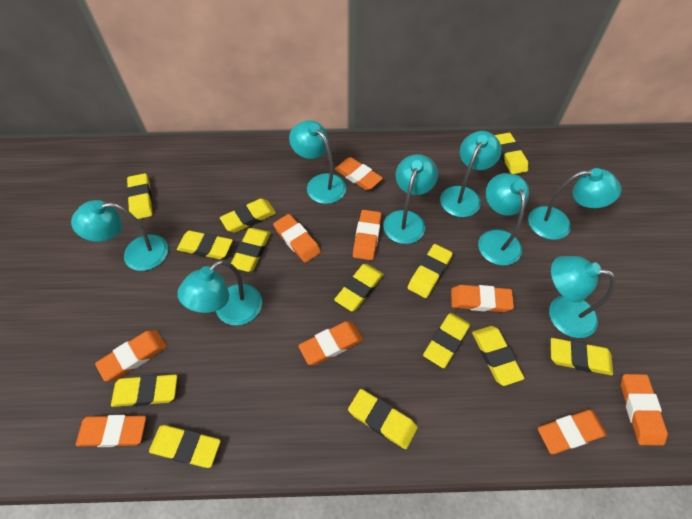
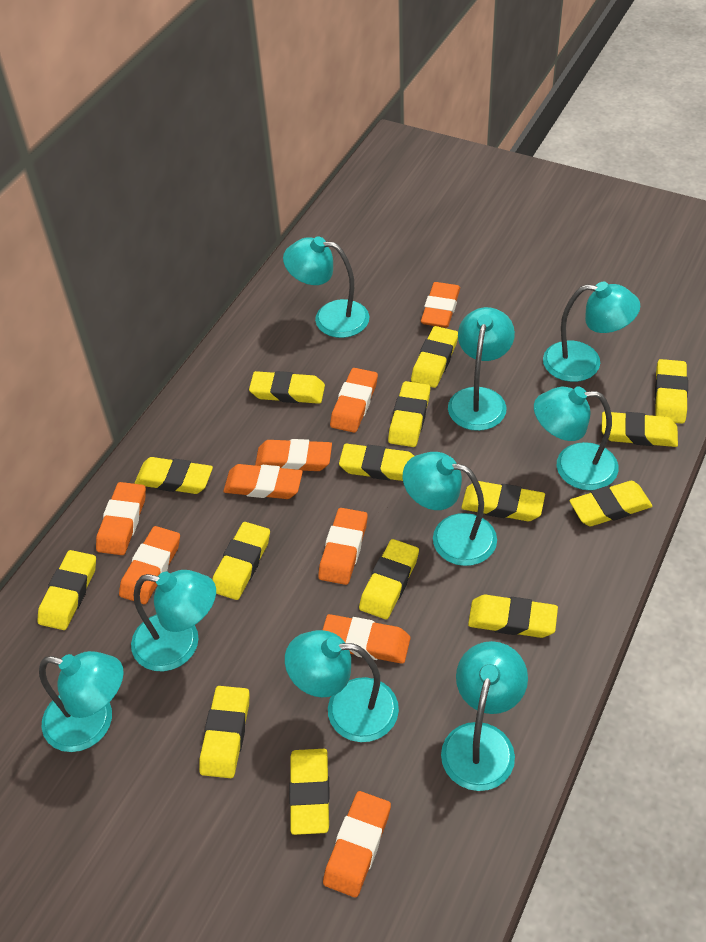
turquoise lamp: [71,200,168,271] [177,260,262,326] [289,120,346,204] [383,154,438,244] [440,131,502,217] [478,173,529,265] [528,168,621,240] [549,256,616,338] = 8 -> [39,651,124,752] [131,570,216,671] [283,236,369,338] [285,630,399,742] [403,452,497,566] [441,641,528,791] [448,307,515,431] [534,387,619,491] [543,282,640,382] = 9
yellow eraser: [111,374,177,407] [127,173,152,219] [149,425,221,468] [177,231,233,259] [220,199,276,233] [231,228,271,272] [334,264,384,311] [348,389,418,449] [408,244,453,298] [423,313,471,368] [472,326,525,386] [495,133,528,174] [551,338,613,375] = 13 -> [37,550,96,630] [134,457,213,494] [199,686,249,778] [212,522,270,600] [249,371,325,404] [289,749,330,835] [339,444,414,481] [359,539,419,619] [388,381,430,447] [411,326,458,388] [461,481,545,521] [468,595,558,638] [569,481,652,526] [602,412,678,447] [655,359,688,424] = 15

